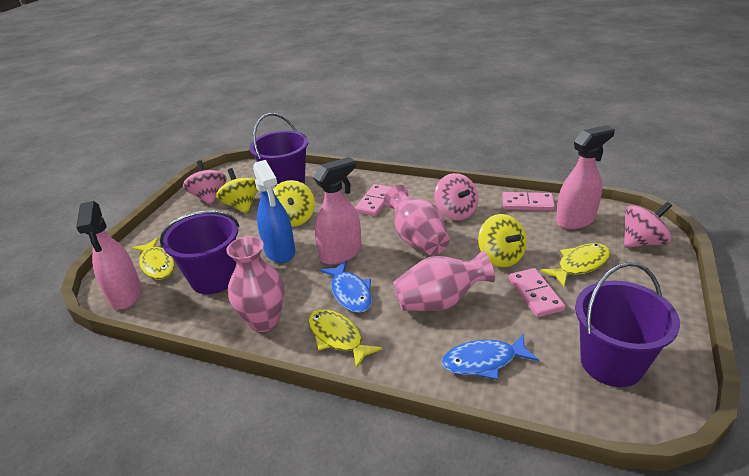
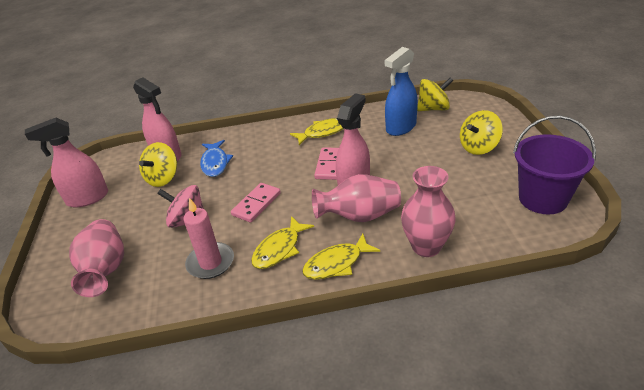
blue fish: [320,260,372,313] [442,333,539,380] = 2 -> [200,140,233,177] = 1
pink candle: none = 0 -> [183,198,234,279] = 1
pink domino: [355,184,392,216] [502,192,555,211] [509,268,565,317] = 3 -> [231,183,281,223] [314,148,339,180] = 2
pink spinning top: [183,160,227,205] [434,173,478,220] [624,202,672,248] = 3 -> [157,185,204,228] = 1
purple bucket: [160,211,239,294] [249,113,309,186] [575,262,680,387] = 3 -> [513,115,596,214] = 1

